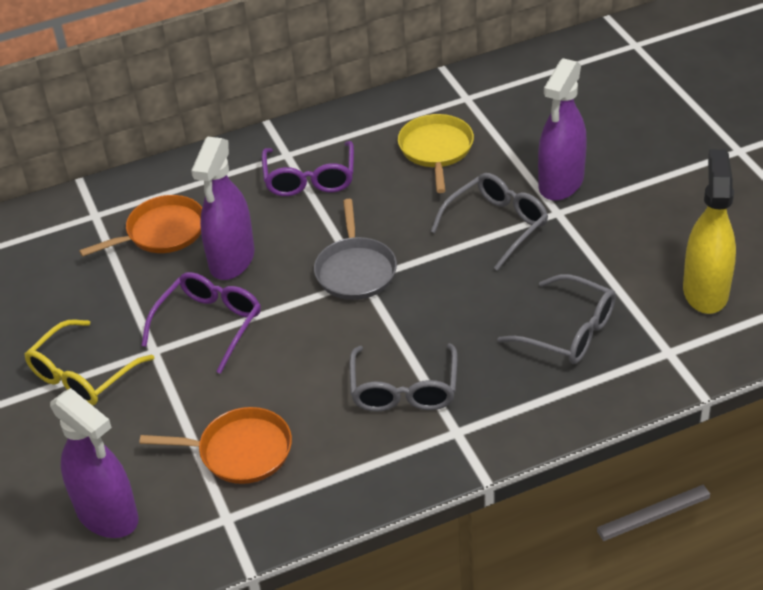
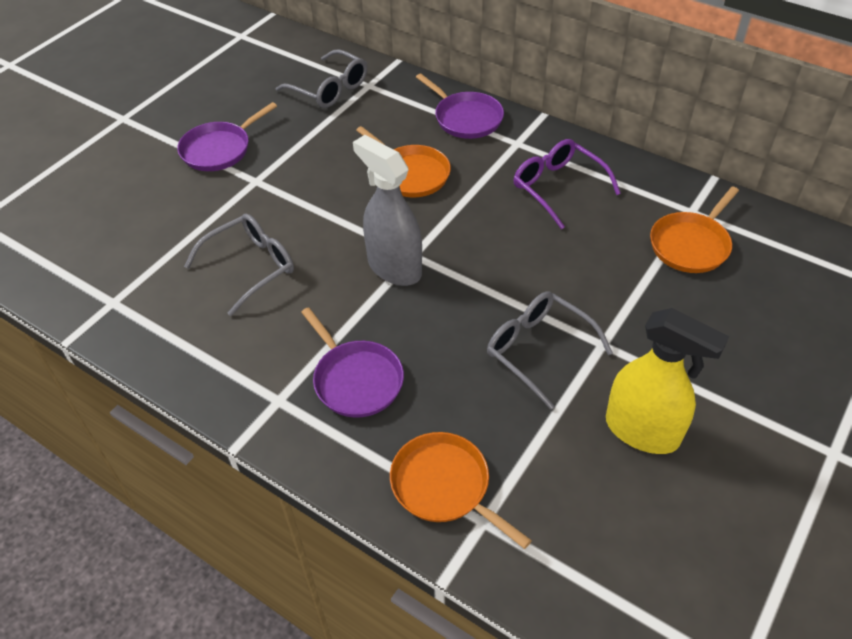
grey pan: [314,199,397,300] = 1 -> none = 0
grey spray bottle: none = 0 -> [353,135,422,286] = 1
orange pan: [79,195,202,257] [139,407,292,484] = 2 -> [356,126,451,197] [390,432,532,549] [650,186,739,273] = 3
purple glasses: [142,272,261,374] [262,141,354,196] = 2 -> [513,139,621,229] = 1
purple pan: none = 0 -> [177,102,277,171] [301,307,404,418] [416,73,504,139] = 3
purple spray bottle: [50,388,139,538] [191,136,255,280] [538,58,587,201] = 3 -> none = 0
yellow glasses: [24,320,154,406] = 1 -> none = 0
yellow pan: [398,114,474,193] = 1 -> none = 0

